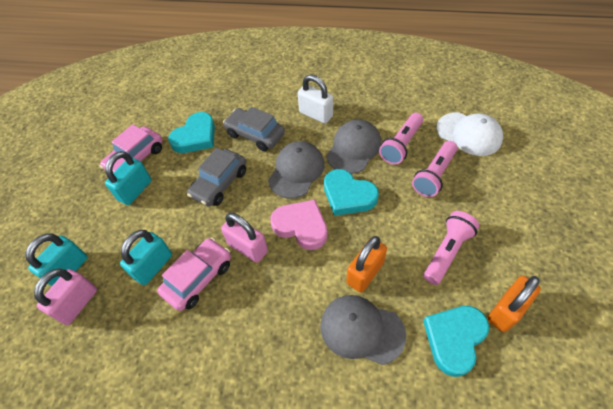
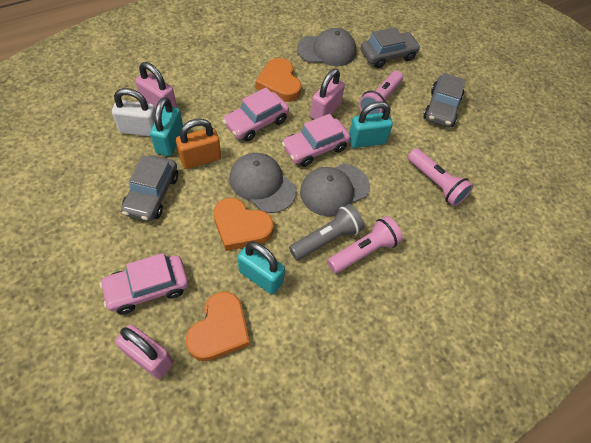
grey car: [187,148,246,207] [223,107,285,151] = 2 -> [121,155,178,221] [361,27,421,68] [424,73,466,127] = 3
grey flashlight: none = 0 -> [289,204,364,260] = 1
orange heart: none = 0 -> [186,292,250,361] [214,198,274,251] [256,58,301,102] = 3
orange padlock: [346,236,387,293] [487,276,541,332] = 2 -> [176,118,221,169] = 1
pink car: [100,124,163,173] [157,238,231,311] = 2 -> [100,253,188,314] [223,88,289,142] [282,114,350,167] = 3
pink heart: [271,200,327,250] = 1 -> none = 0
pink padlock: [34,268,97,325] [221,212,268,263] = 2 -> [115,325,173,379] [135,62,177,110] [310,69,345,120] = 3
turquoise heart: [168,112,215,153] [324,169,379,216] [423,306,489,377] = 3 -> none = 0
white cap: [437,112,503,156] = 1 -> none = 0

